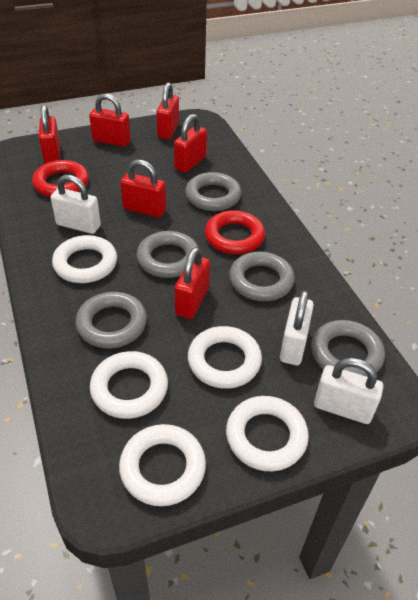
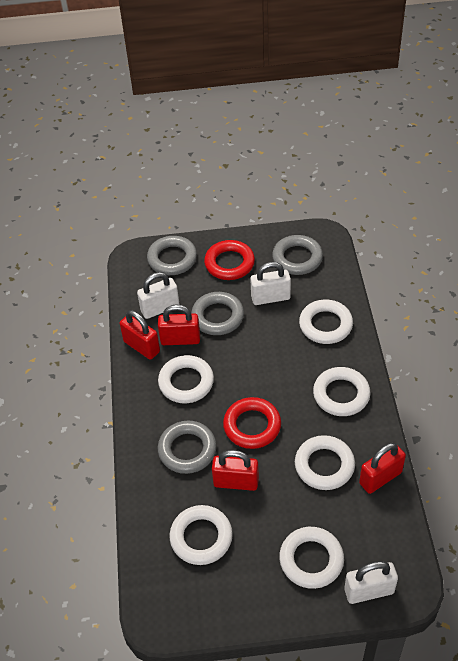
grey ring: [75,292,147,348] [136,231,199,278] [185,172,241,211] [229,251,295,301] [311,320,385,377] = 5 -> [147,236,197,275] [158,421,217,474] [191,292,244,335] [272,235,323,275] = 4
red padlock: [39,104,60,164] [89,94,131,147] [120,159,166,217] [157,82,179,139] [174,114,207,173] [174,247,210,319] = 6 -> [120,310,160,360] [158,305,200,345] [212,450,259,491] [359,443,406,494] = 4
white ring: [52,235,117,283] [90,351,168,419] [119,424,206,506] [188,326,262,389] [226,396,309,471] = 5 -> [158,355,214,403] [169,505,233,565] [279,527,344,589] [295,435,355,490] [299,300,353,344] [313,367,371,416] = 6

